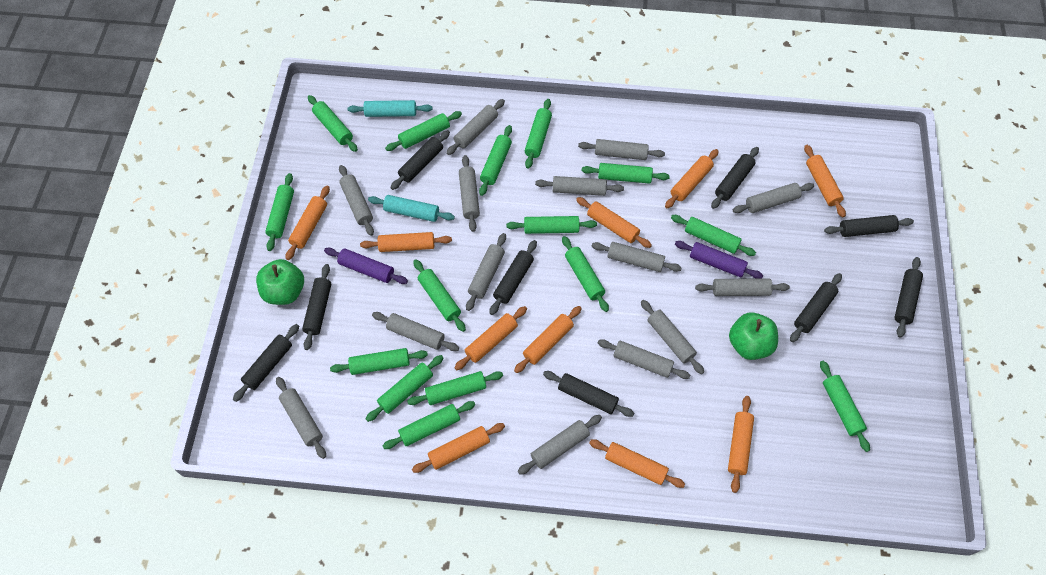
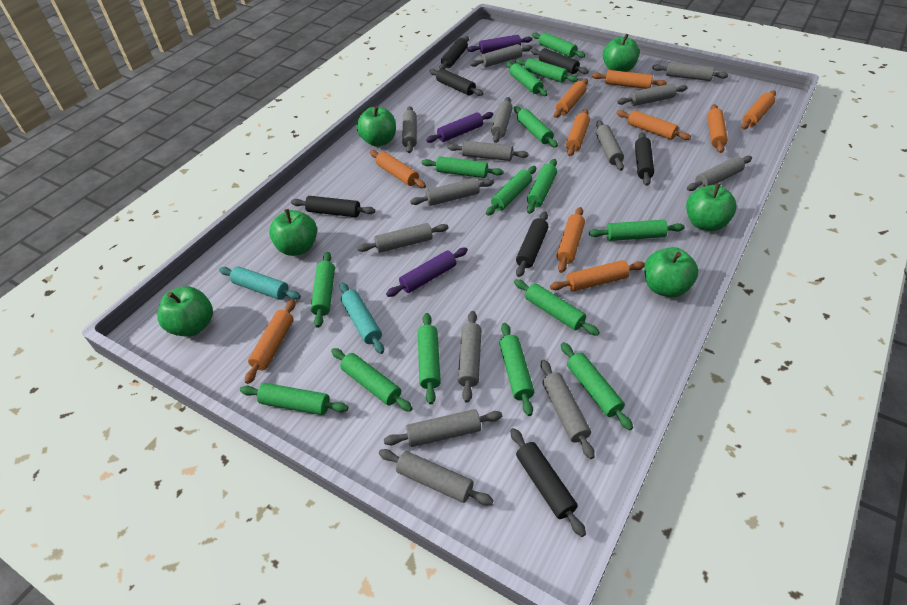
black rolling pin: [233,324,299,402] [302,264,331,350] [390,130,450,190] [489,240,537,315] [543,371,634,417] [711,147,759,209] [790,273,842,342] [824,215,914,237] [894,257,923,338] = 9 -> [291,196,375,217] [429,69,483,96] [439,36,469,69] [510,428,586,537] [516,211,548,277] [531,48,589,74] [635,132,654,186] = 7
green apple: [256,259,304,305] [729,313,778,360] = 2 -> [158,286,213,337] [269,209,317,256] [357,106,396,147] [603,34,639,72] [644,247,698,297] [686,183,737,231] = 6
purple rolling pin: [324,248,408,284] [675,241,763,279] = 2 -> [386,248,468,297] [426,112,493,143] [467,35,533,54] = 3

